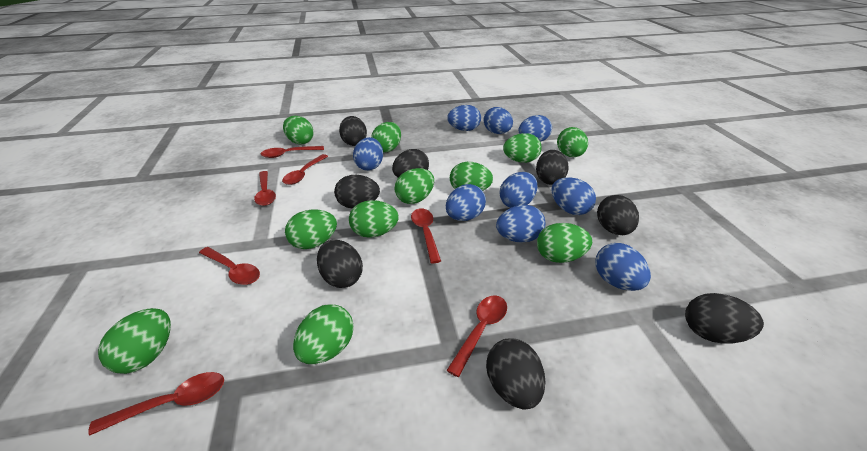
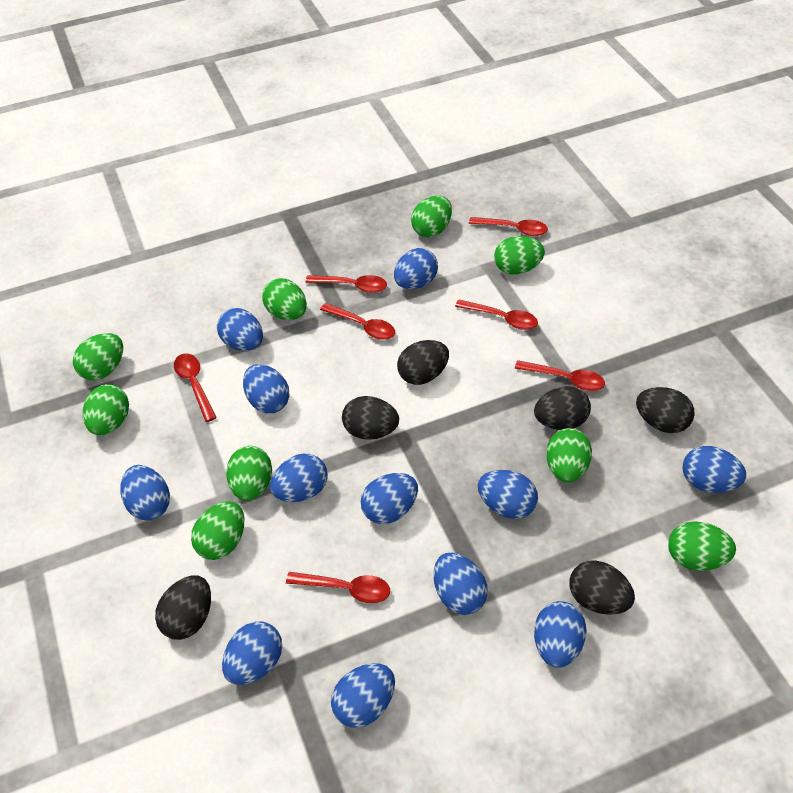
black egg: [317,239,363,288] [334,175,380,209] [339,116,367,146] [392,149,429,177] [486,338,545,410] [536,150,569,185] [597,195,639,235] [685,293,764,344] = 8 -> [155,575,211,640] [342,396,399,440] [397,340,449,385] [534,386,591,430] [570,560,635,615] [636,387,695,433] = 6
blue egg: [353,137,383,171] [446,184,486,221] [447,105,481,131] [484,107,513,134] [496,205,545,243] [500,172,538,208] [519,115,552,142] [551,178,596,215] [595,243,651,291] = 9 -> [120,465,170,521] [217,308,263,351] [222,621,282,685] [243,364,290,413] [270,453,328,502] [331,663,395,728] [361,473,418,524] [394,248,438,289] [434,553,488,615] [478,470,538,519] [534,601,587,668] [682,446,746,493] = 12
green egg: [98,308,171,374] [283,116,314,144] [285,210,337,249] [293,304,354,364] [349,200,399,238] [371,122,401,153] [395,168,434,204] [450,162,493,191] [503,133,542,163] [537,223,592,263] [557,127,588,157] = 11 -> [73,333,123,380] [83,385,129,435] [191,501,244,560] [226,446,272,501] [262,278,307,320] [411,196,452,237] [494,236,545,275] [546,428,592,482] [668,521,736,571] = 9

